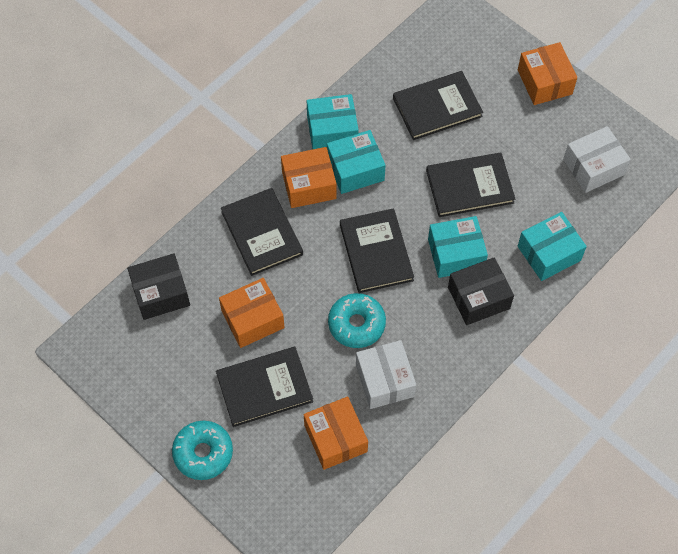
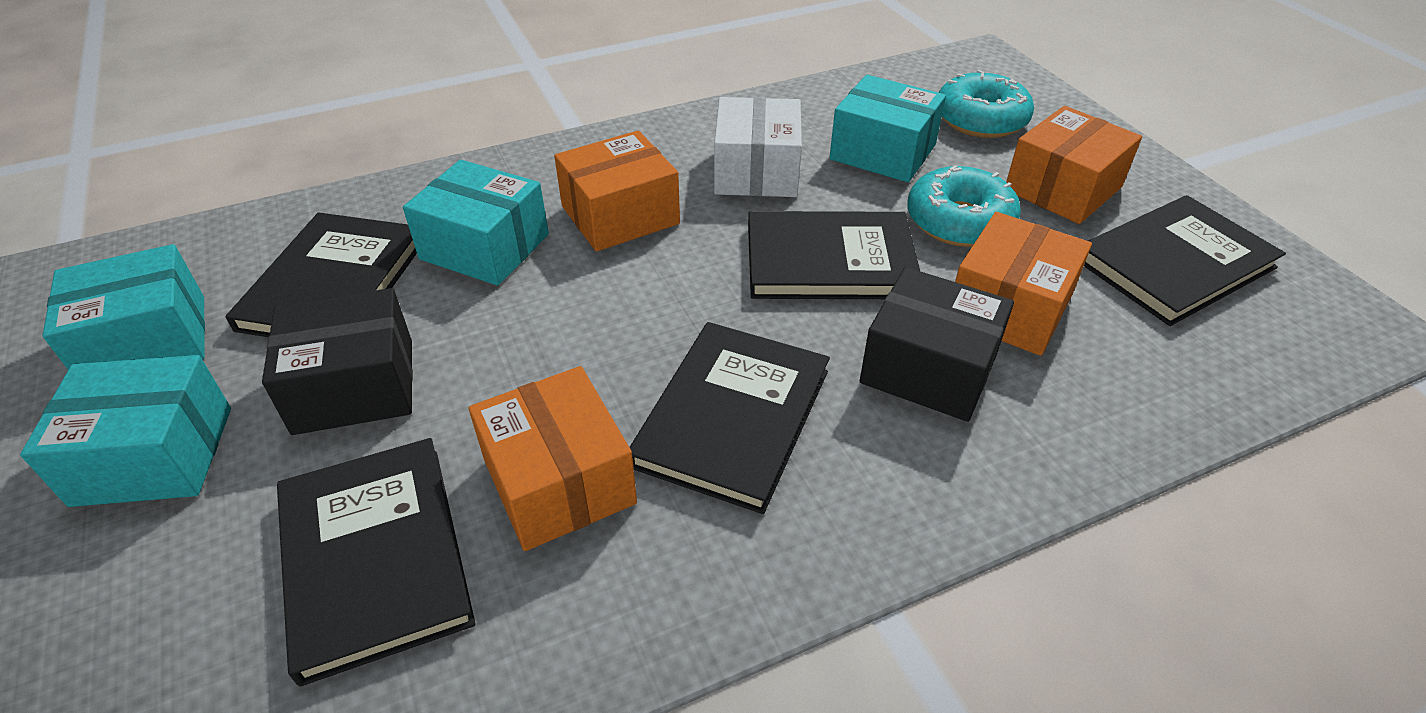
white box: [356,340,416,409] [563,126,631,193] = 2 -> [714,97,802,197] = 1

